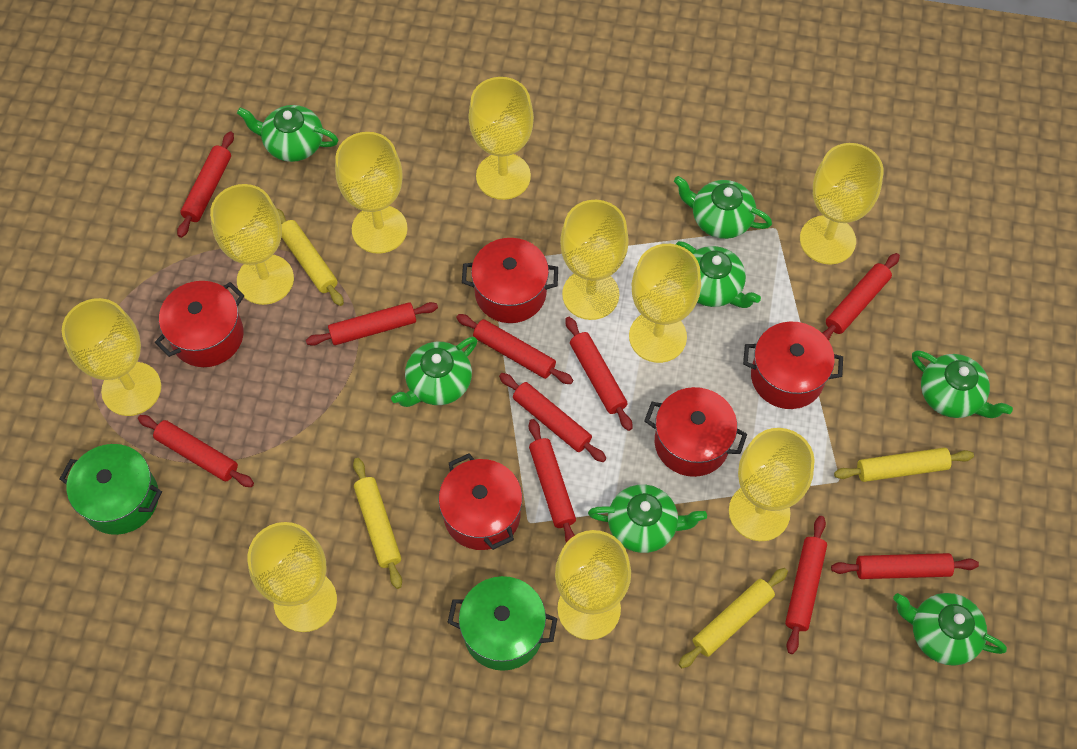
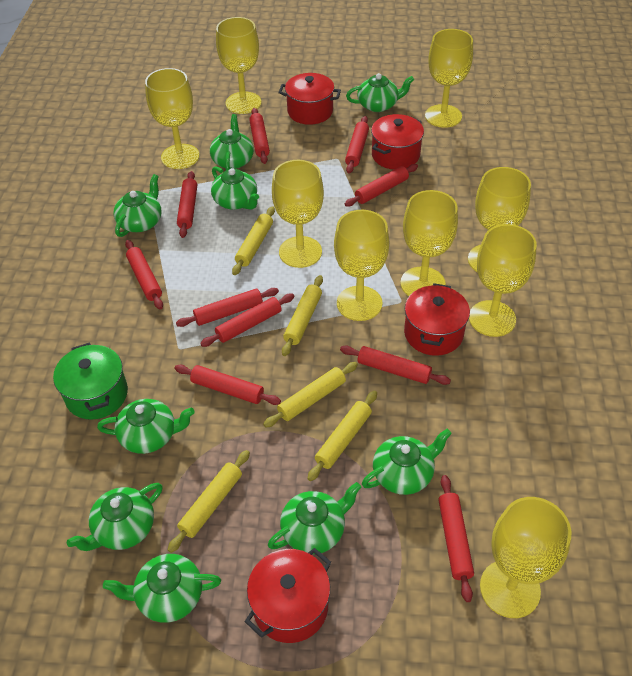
green pot: [60,444,162,535] [447,576,558,671] = 2 -> [53,343,128,420] = 1
green teapot: [237,105,338,162] [391,337,477,407] [588,484,707,553] [674,176,772,239] [675,241,761,308] [893,593,1007,666] [912,350,1013,418] = 7 -> [67,483,162,551] [97,399,195,454] [103,554,221,623] [114,174,161,237] [210,114,254,170] [211,166,259,210] [268,482,361,554] [346,73,414,112] [362,429,452,495] = 9
red pot: [155,281,244,367] [438,453,522,550] [462,238,558,323] [644,387,747,477] [743,322,843,409] = 5 -> [245,548,331,643] [278,73,341,125] [371,114,424,169] [404,283,470,356] = 4
yellow goblet: [62,298,161,416] [210,184,294,305] [248,522,337,632] [335,132,408,254] [468,77,534,200] [555,530,631,640] [560,200,629,320] [629,244,701,363] [729,428,815,541] [800,143,883,265] = 10 -> [145,68,200,169] [216,17,261,114] [272,160,324,268] [334,210,389,321] [400,190,458,296] [425,29,473,128] [468,167,531,272] [469,224,537,337] [480,497,572,618] = 9
yellow rolling pin: [276,208,344,306] [353,458,402,589] [678,568,788,668] [834,448,974,482] = 4 -> [168,450,250,553] [232,206,275,275] [263,362,358,427] [282,275,323,356] [307,391,377,481] = 5

